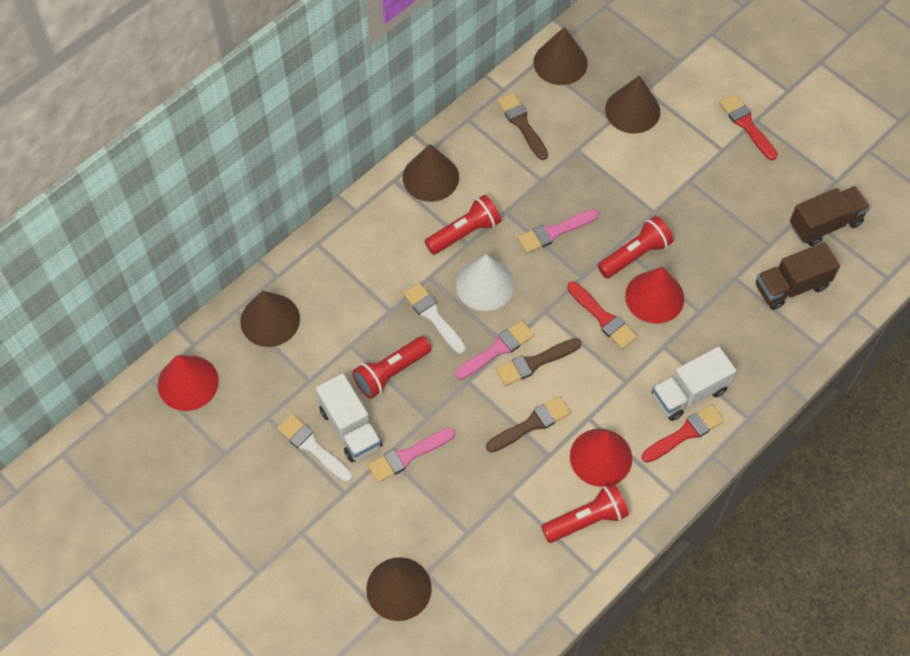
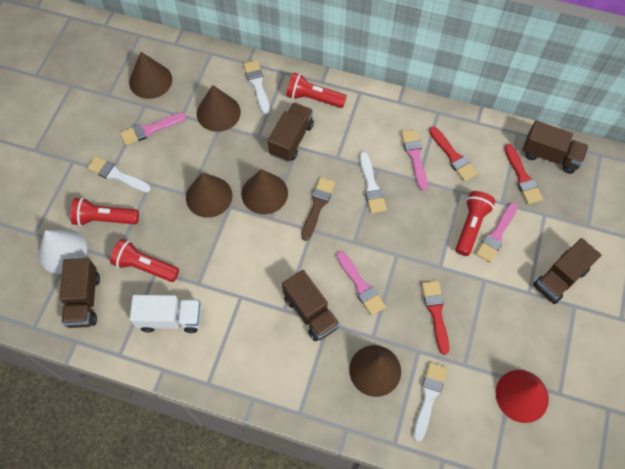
brown brush: [486,396,571,453] [496,338,581,386] [497,93,548,160] = 3 -> [301,177,335,241] = 1
brown truck: [756,242,840,310] [790,186,870,246] = 2 -> [59,258,100,328] [268,102,314,162] [282,270,340,342] [522,120,589,174] [533,238,601,304] = 5
pink brush: [368,427,455,483] [455,320,534,380] [517,209,599,253] = 3 -> [120,112,186,145] [337,251,386,316] [401,130,428,191] [476,203,518,263] = 4
red cone: [158,355,219,411] [570,429,632,487] [625,267,685,324] = 3 -> [496,370,549,423] = 1
white brush: [277,414,352,483] [403,282,466,354] = 2 -> [87,156,151,193] [243,60,270,115] [359,152,387,214] [413,362,447,442] = 4
white truck: [316,373,382,462] [652,347,736,421] = 2 -> [130,295,201,333] = 1

